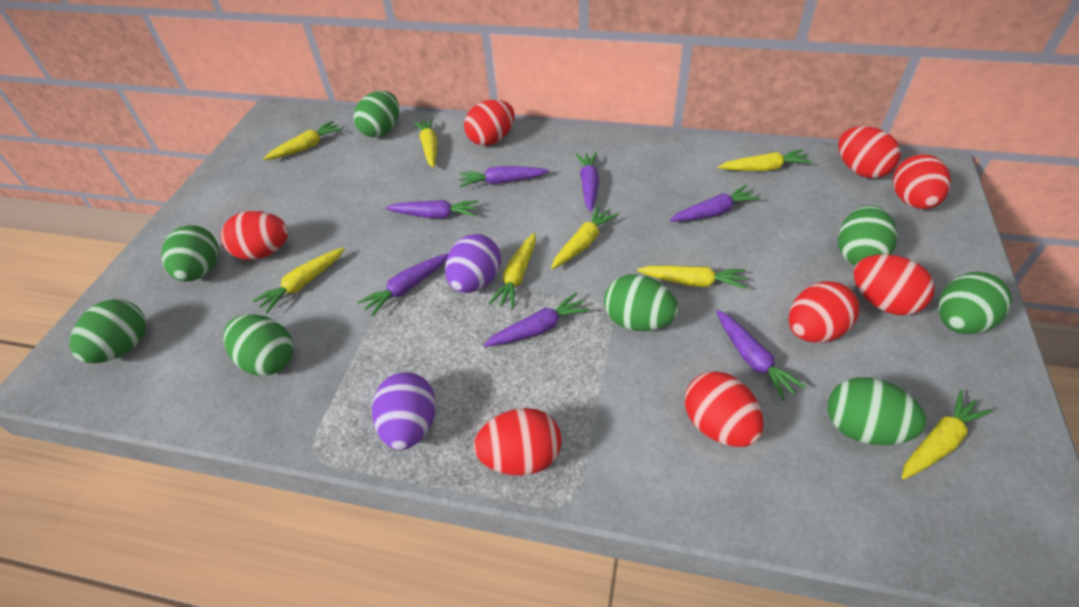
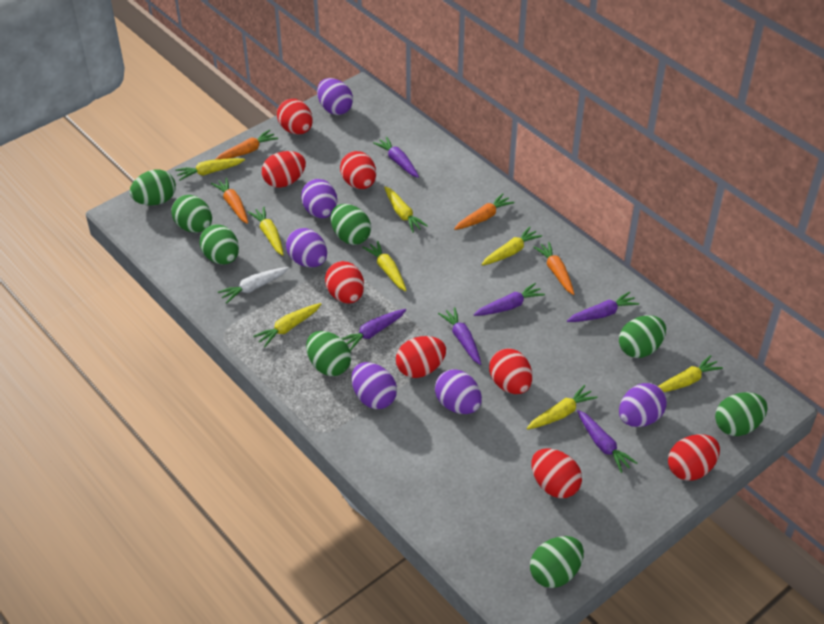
orange carrot: none = 0 -> [211,178,248,224] [214,130,278,160] [454,193,514,230] [533,242,574,295] = 4
purple carrot: [358,253,449,316] [385,200,479,218] [459,166,549,187] [484,293,590,347] [576,152,599,212] [670,185,760,222] [716,310,807,401] = 7 -> [341,309,406,351] [373,137,419,178] [438,307,481,365] [474,283,545,316] [567,291,639,322] [577,410,637,473] = 6
purple egg: [372,372,436,450] [445,234,501,293] = 2 -> [286,228,327,267] [301,179,337,218] [317,78,353,115] [351,362,397,409] [435,369,482,414] [619,383,667,427] = 6
white carrot: none = 0 -> [218,267,289,304] = 1

